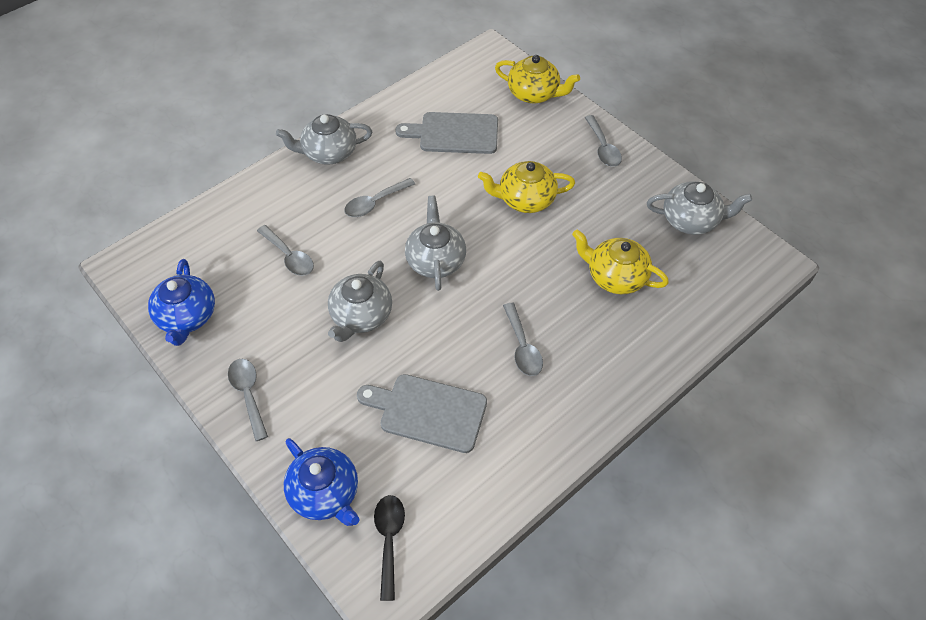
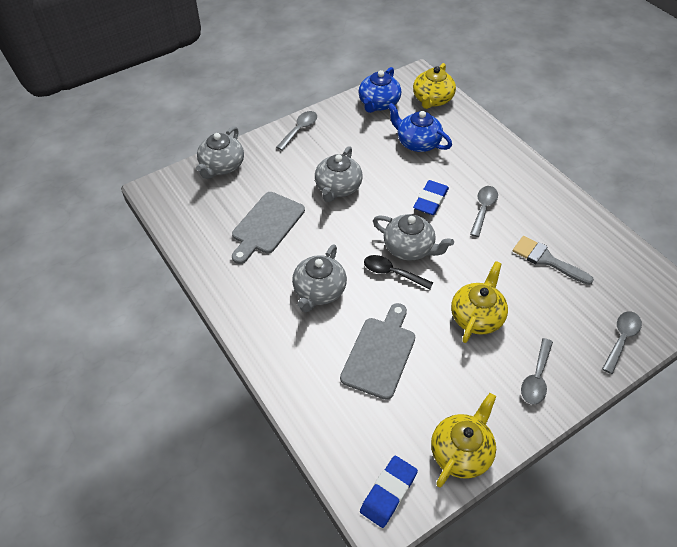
blue eraser: none = 0 -> [360,456,418,528] [413,180,449,215] = 2
grey brush: none = 0 -> [513,236,594,285] = 1
grey spoon: [228,359,268,441] [257,225,314,276] [344,178,415,217] [503,303,543,376] [585,115,622,167] = 5 -> [276,111,317,151] [470,186,498,237] [521,338,553,405] [602,311,642,374] = 4

